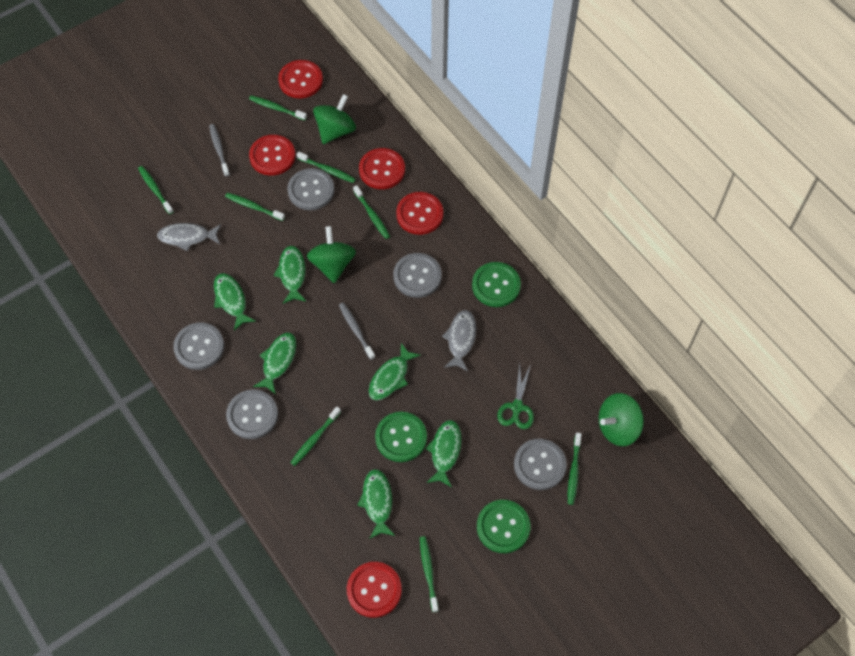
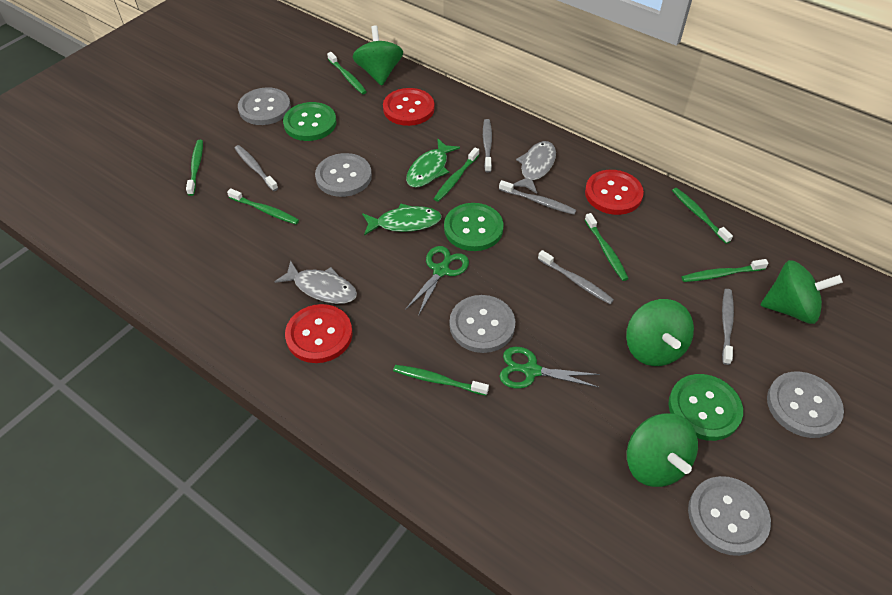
green fish: [214,273,256,331] [253,333,296,394] [274,246,306,304] [357,469,395,539] [369,343,421,401] [425,420,462,487] = 6 -> [362,203,442,235] [406,138,460,188] = 2
green scissors: [497,363,534,429] = 1 -> [405,246,469,316] [499,347,600,389] = 2
green spinning top: [307,226,356,283] [313,94,356,144] [599,393,644,446] = 3 -> [353,26,403,86] [626,299,694,366] [627,413,698,487] [761,260,843,324] = 4
grey toothbrush: [209,124,230,177] [339,303,375,360] = 2 -> [235,145,278,191] [483,119,492,173] [499,180,576,215] [538,250,614,304] [722,289,734,365] = 5
red button: [249,135,295,176] [278,60,323,98] [347,562,402,618] [359,148,405,189] [396,192,443,235] = 5 -> [285,304,352,363] [383,88,435,126] [585,170,644,215] = 3

